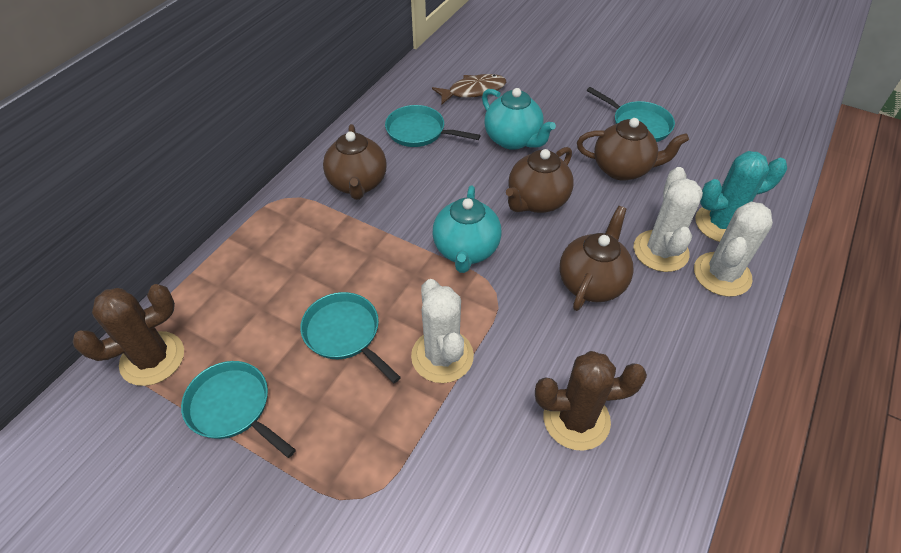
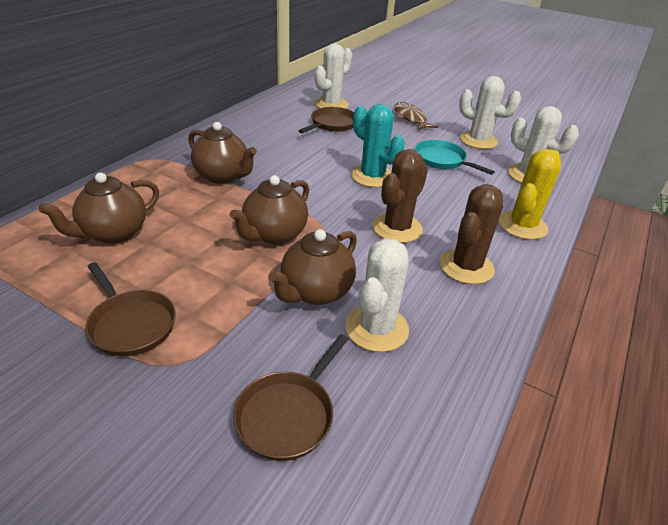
brown pan: none = 0 -> [85,262,176,356] [233,334,348,461] [298,107,354,133] = 3
turquoise pan: [181,361,296,458] [300,292,401,383] [385,105,481,147] [587,87,675,142] = 4 -> [415,140,495,175] = 1
turquoise teapot: [433,185,502,273] [482,88,556,150] = 2 -> none = 0
white cactus: [411,279,474,383] [634,167,703,272] [694,202,773,297] = 3 -> [315,43,352,109] [345,239,409,352] [459,76,521,149] [508,106,579,183] = 4
yellow cactus: none = 0 -> [498,149,561,240] = 1

